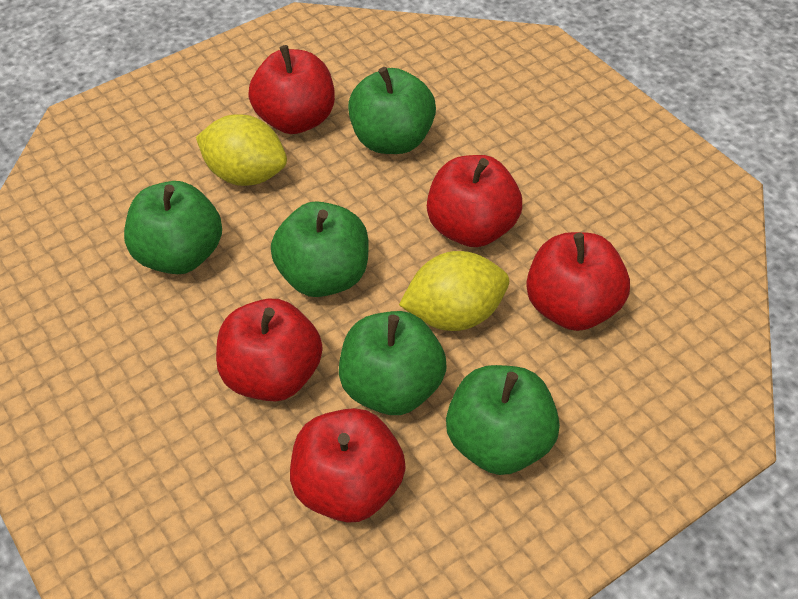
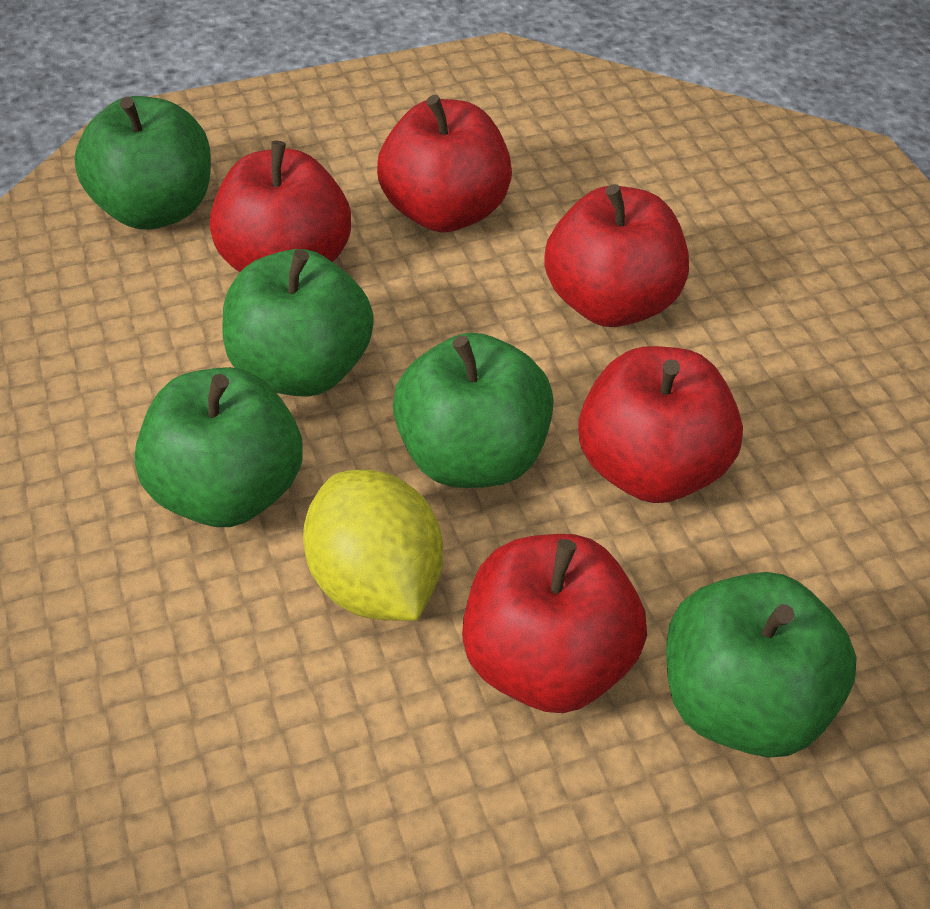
yellow lemon: [196,114,287,186] [399,251,509,331] = 2 -> [303,470,443,621] = 1

